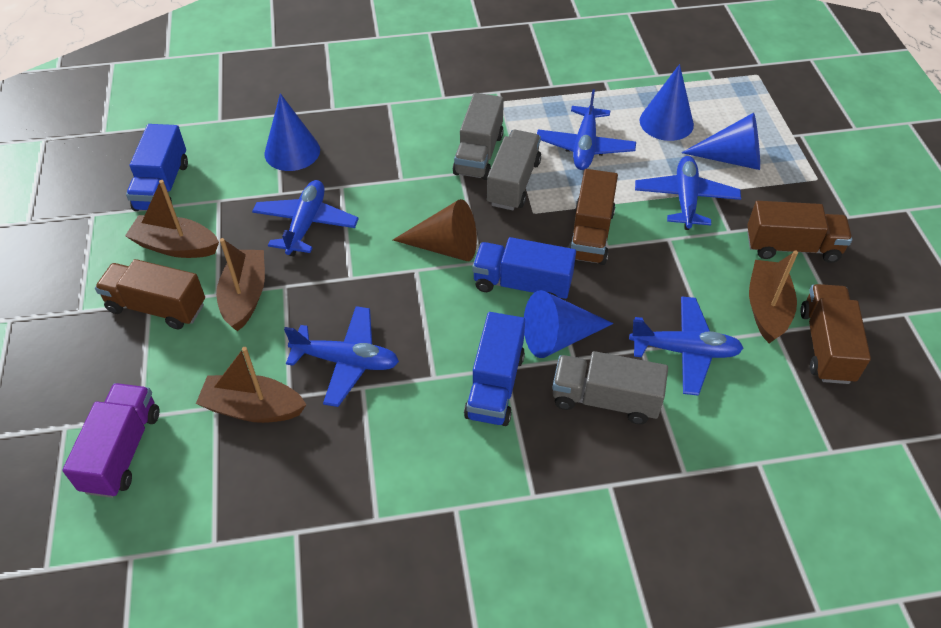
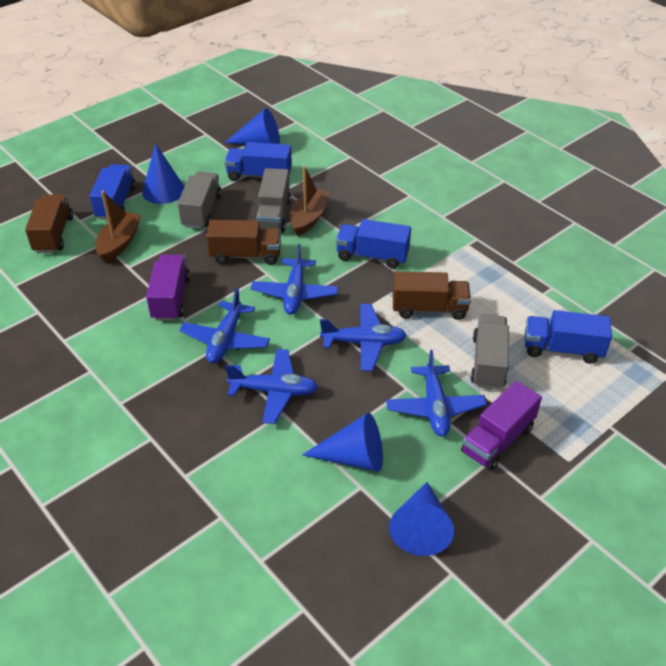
blue truck: [126,124,188,211] [464,312,525,426] [472,237,576,299] = 3 -> [90,164,136,220] [225,142,292,181] [336,219,411,269] [525,310,612,364] = 4
brown boat: [125,180,219,258] [196,347,307,423] [216,238,265,331] [749,251,798,343] = 4 -> [95,191,141,263] [290,166,330,236] = 2
brown cone: [393,199,477,261] = 1 -> none = 0
brown truck: [95,259,205,330] [568,169,618,265] [747,201,852,263] [800,284,871,384] = 4 -> [25,194,73,253] [206,220,281,265] [393,271,471,320] = 3
purple truck: [62,383,159,498] = 1 -> [146,255,190,321] [461,381,542,471] = 2

